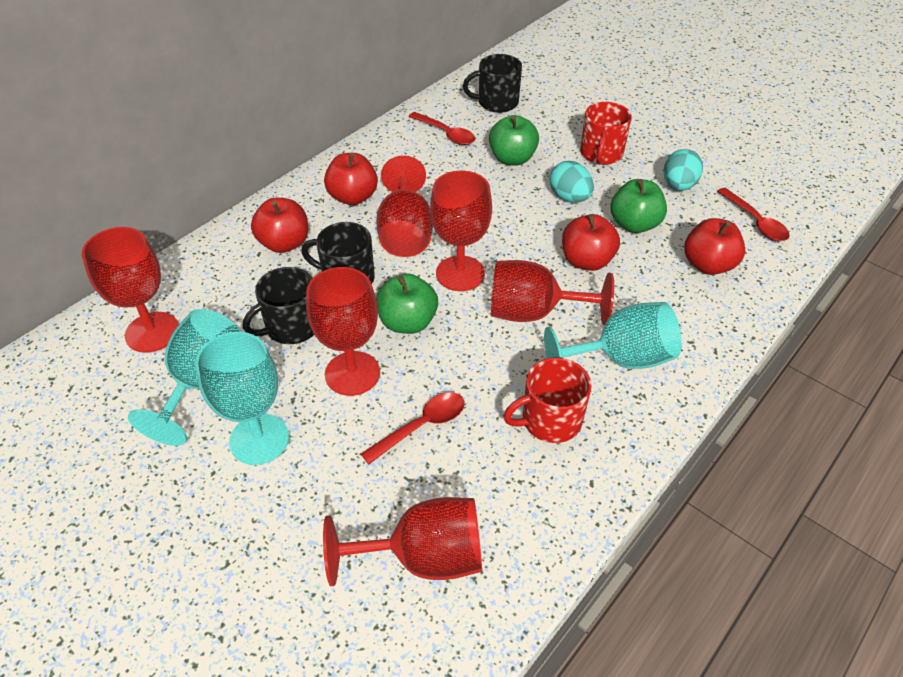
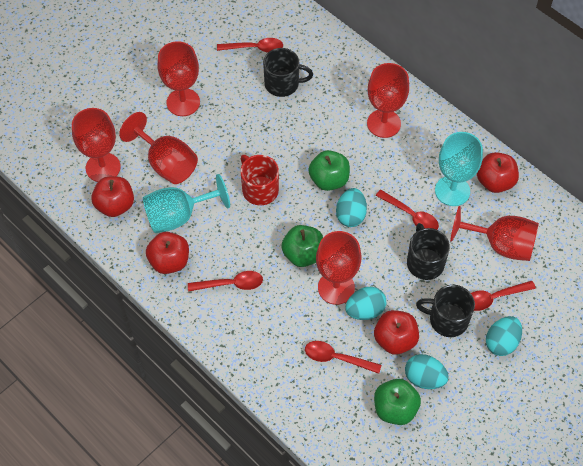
red mug: [503,358,592,443] [580,102,632,165] = 2 -> [241,155,279,205] = 1
red spoon: [361,392,465,464] [409,112,475,145] [717,188,790,241] = 3 -> [188,271,263,292] [217,38,283,52] [305,341,381,374] [375,190,439,230] [471,281,536,311] = 5
turquoise egg: [550,161,594,202] [664,149,703,191] = 2 -> [336,188,367,227] [345,287,386,320] [405,354,449,389] [486,316,522,356] = 4
turquoise goblet: [128,309,241,446] [195,332,289,465] [544,302,682,369] = 3 -> [143,174,230,233] [435,132,483,206] = 2

